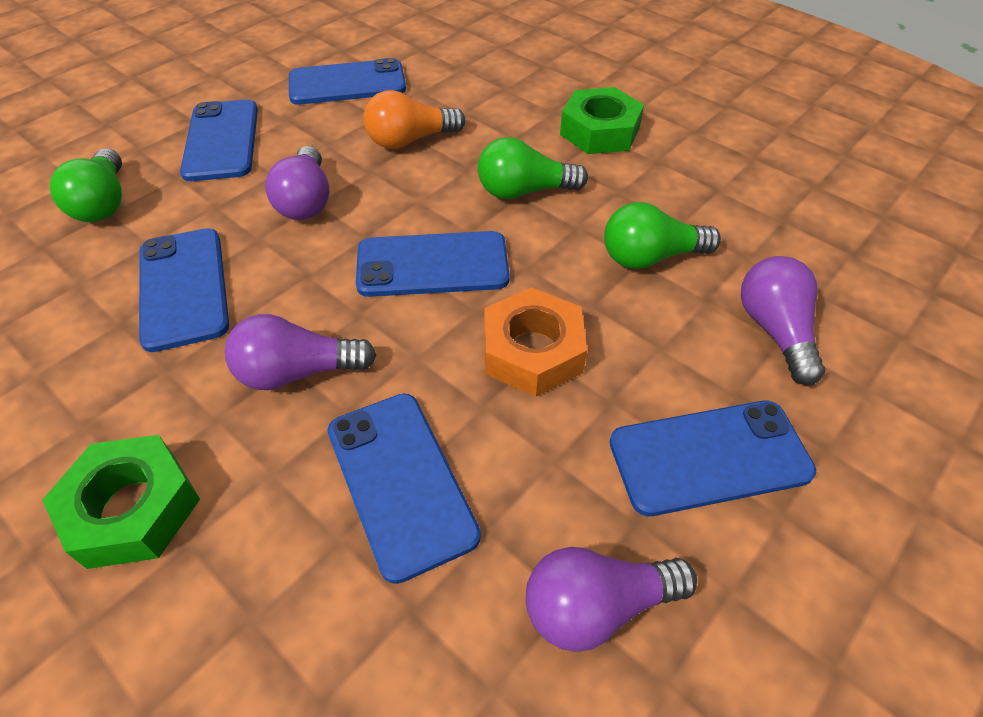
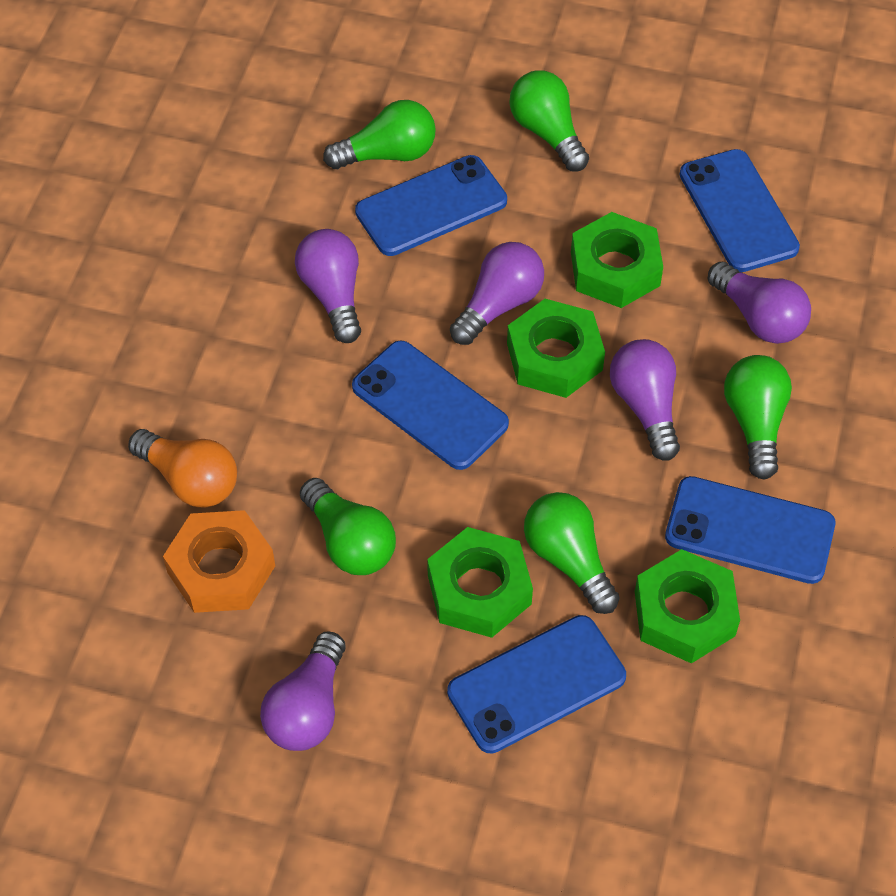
blue phone: [139,228,229,352] [180,100,258,181] [289,58,406,105] [328,394,481,584] [356,231,510,297] [609,401,816,516] = 6 -> [352,340,509,470] [355,155,507,256] [447,615,626,754] [665,476,835,584] [679,149,800,272] = 5
green light bulb: [50,148,122,222] [478,137,588,199] [604,202,721,269] = 3 -> [300,478,396,575] [323,100,436,169] [509,71,589,172] [524,492,619,614] [724,355,792,480] = 5
green nut: [42,435,200,569] [560,87,644,154] = 2 -> [427,527,533,638] [507,299,605,398] [571,212,663,308] [635,549,740,663] = 4
purple light bulb: [225,314,376,390] [265,146,330,220] [526,547,697,652] [741,256,825,385] = 4 -> [260,631,346,751] [295,229,361,343] [450,242,544,345] [610,339,680,461] [708,262,811,344] = 5

